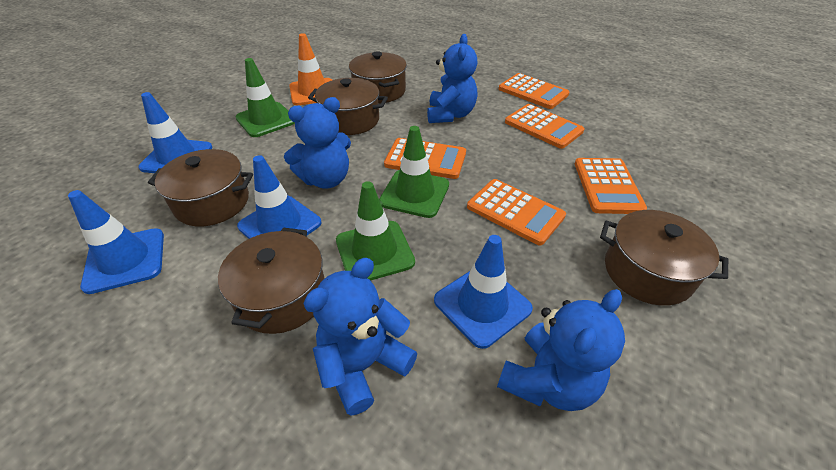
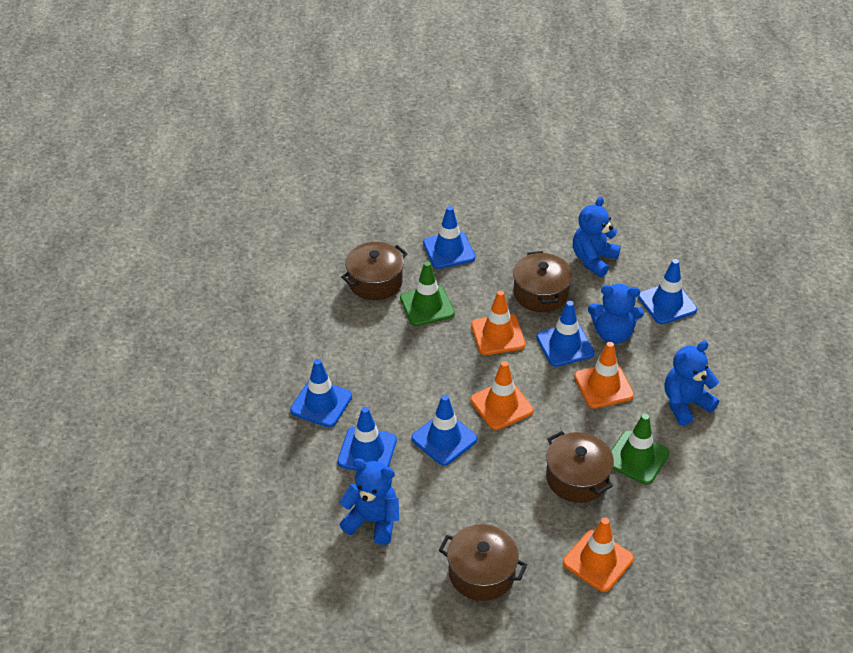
blue traffic cone: [68,190,164,294] [138,92,212,173] [237,155,321,239] [434,235,533,349] = 4 -> [290,359,352,427] [337,407,397,471] [411,395,477,466] [423,206,476,269] [536,301,595,367] [638,259,697,324] = 6
brown pot: [148,149,253,226] [218,227,325,334] [308,78,388,135] [349,51,407,103] [600,210,728,306] = 5 -> [341,242,408,300] [439,524,527,601] [513,251,572,312] [546,431,614,503] = 4
green traffic cone: [236,58,295,137] [336,181,415,281] [379,126,449,218] = 3 -> [400,261,455,326] [611,414,670,485] = 2
orange calculator: [384,138,466,179] [467,179,566,245] [499,73,570,109] [505,104,584,149] [575,158,647,214] = 5 -> none = 0
orange traffic cone: [289,33,332,105] = 1 -> [470,361,534,430] [471,290,526,355] [563,517,634,592] [574,342,634,408] = 4

